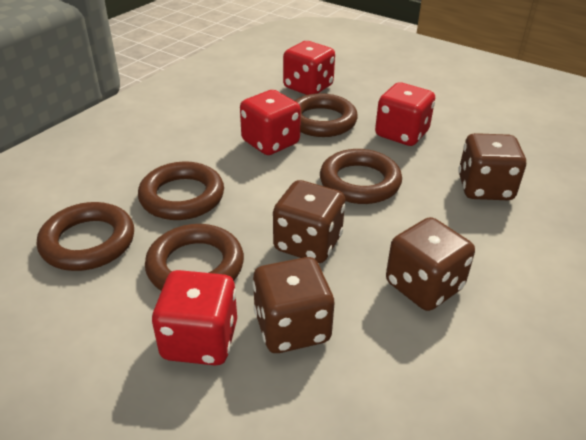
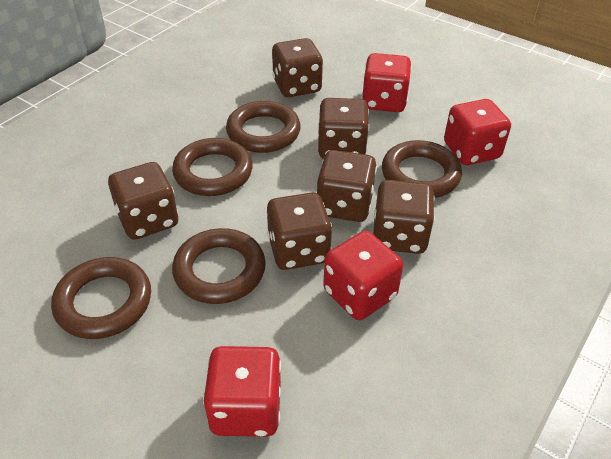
brown dice: [252,257,335,353] [273,180,345,263] [386,217,475,311] [458,133,526,200] = 4 -> [108,162,178,240] [267,192,332,270] [272,38,323,97] [317,150,377,222] [318,98,369,159] [373,180,435,254] = 6

